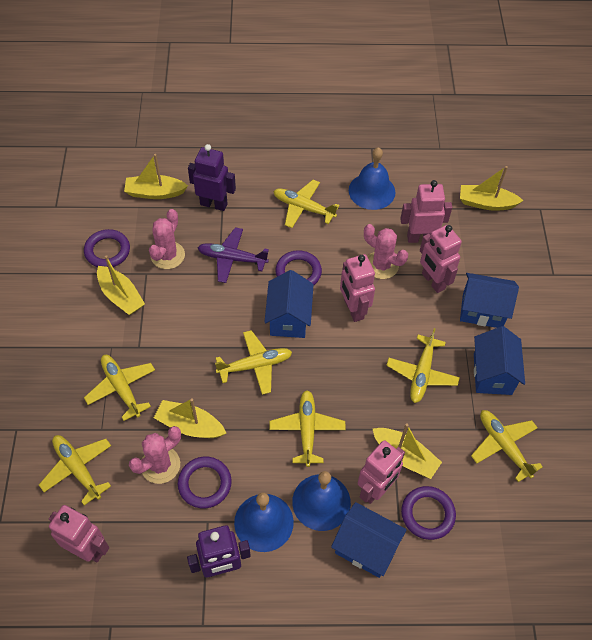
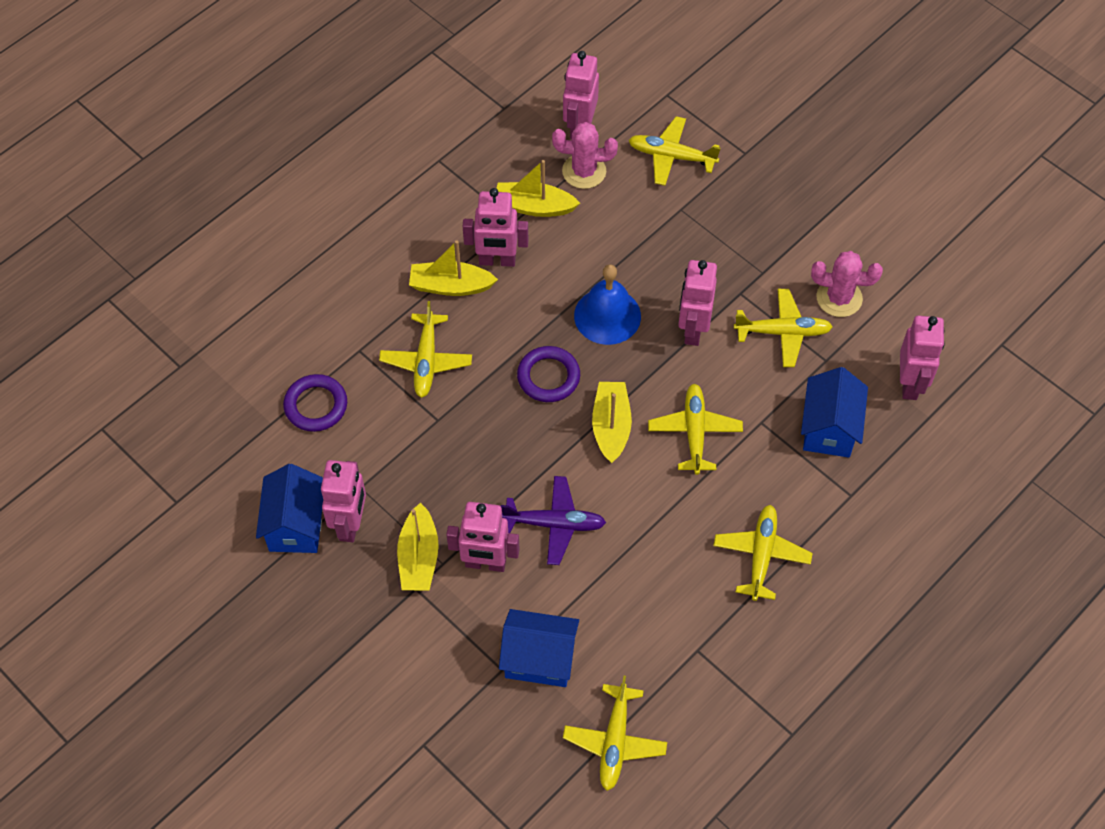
blue bell: [234,492,294,552] [292,471,351,531] [349,147,395,210] = 3 -> [574,264,641,345] = 1
blue house: [264,270,314,338] [331,502,407,578] [460,273,519,328] [474,326,525,395] = 4 -> [256,464,323,553] [499,609,579,687] [801,367,868,458] = 3
pink cactus: [129,426,181,484] [149,209,185,269] [364,224,408,279] = 3 -> [552,122,618,189] [811,251,883,317] = 2
pink robot: [49,505,109,562] [340,254,375,322] [358,440,405,504] [400,180,452,243] [420,225,462,293] = 5 -> [321,460,366,542] [446,502,520,572] [463,188,528,267] [563,51,599,140] [678,260,717,346] [900,316,945,400] = 6
purple ring: [84,229,130,267] [178,457,232,508] [275,250,322,286] [401,486,456,540] = 4 -> [283,374,347,432] [517,346,580,402] = 2
purple robot: [187,525,251,578] [188,144,236,211] = 2 -> none = 0
yellow boat: [97,255,145,315] [124,154,188,199] [154,398,226,438] [373,423,442,479] [460,166,523,211] = 5 -> [397,503,439,591] [409,240,498,296] [496,160,580,217] [592,382,632,463] = 4
yellow plane: [39,435,111,505] [84,355,155,421] [215,330,292,395] [269,390,346,467] [273,180,339,228] [386,328,460,403] [471,410,543,482] = 7 -> [379,301,472,398] [563,676,667,791] [628,116,721,186] [648,384,743,475] [713,505,812,601] [734,289,833,367] = 6

